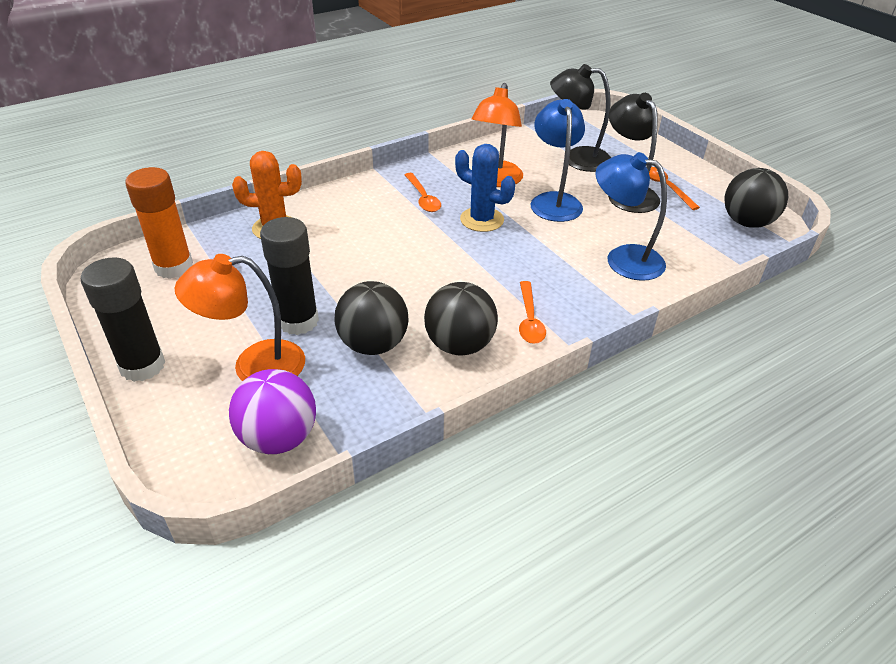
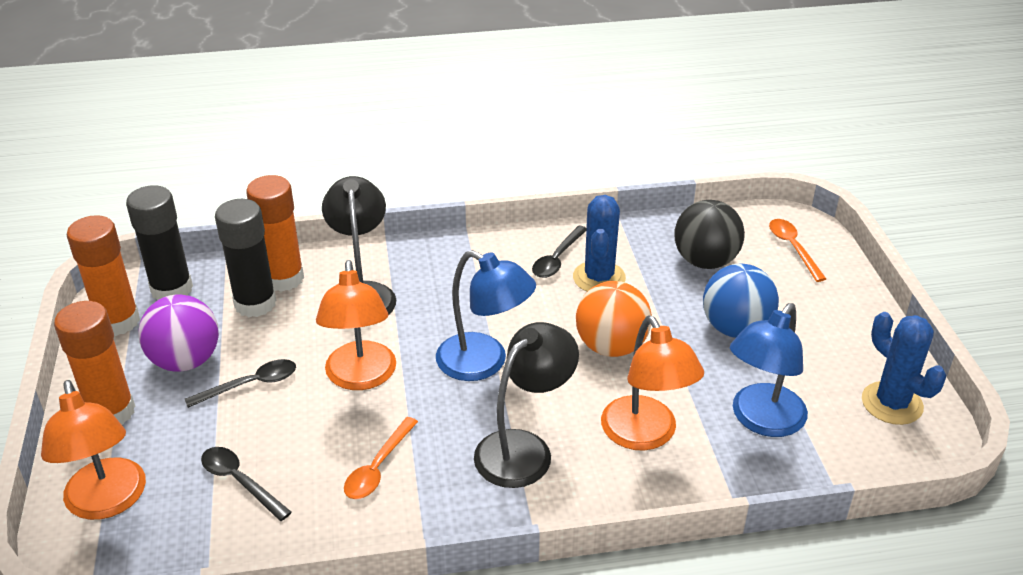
black ball: [334,281,409,355] [424,282,498,355] [724,168,788,228] = 3 -> [675,200,745,269] = 1
black spoon: none = 0 -> [185,359,296,408] [201,447,292,521] [532,226,586,278] = 3
blue ball: none = 0 -> [703,264,779,338] = 1
blue cactus: [455,144,515,232] = 1 -> [573,195,626,292] [862,312,946,425] = 2
orange ball: none = 0 -> [576,281,652,357] = 1
orange cactus: [232,151,302,239] = 1 -> none = 0
orange glue stick: [125,167,193,279] = 1 -> [54,301,135,425] [67,215,140,336] [246,175,304,292] = 3
orange lamp: [174,254,305,381] [471,83,523,187] = 2 -> [41,380,146,520] [316,260,396,390] [601,316,704,451] = 3
orange spoon: [405,173,441,212] [519,281,546,344] [649,167,700,210] = 3 -> [344,417,418,499] [769,219,826,282] = 2

